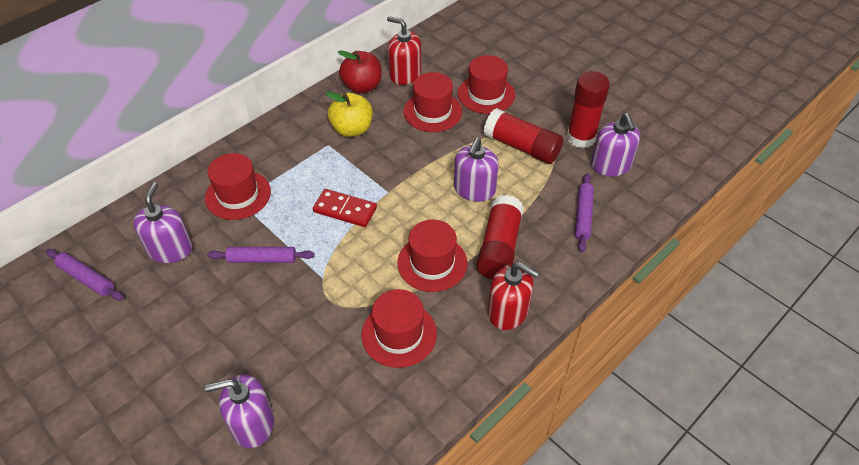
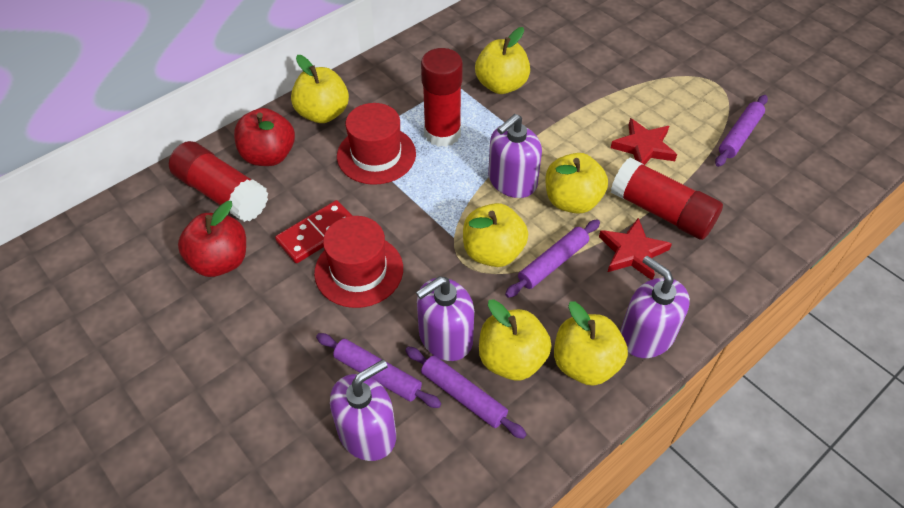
purple rolling pin: [46,249,124,300] [207,247,315,263] [575,173,594,252] = 3 -> [316,333,441,408] [405,346,527,439] [505,219,600,298] [715,95,768,167] = 4
red apple: [338,50,382,93] = 1 -> [178,201,246,277] [234,108,295,166] = 2
red hat: [205,153,271,220] [362,289,437,368] [397,219,468,292] [403,72,462,132] [458,55,515,114] = 5 -> [314,216,403,308] [337,103,416,185] = 2
red soap dispenser: [387,16,421,85] [488,262,539,330] = 2 -> none = 0
red star: none = 0 -> [599,218,672,280] [611,118,677,165] = 2
yellow apple: [326,91,373,137] = 1 -> [291,55,349,123] [463,203,528,267] [475,27,530,94] [479,299,552,380] [545,153,608,214] [554,301,628,386] = 6

